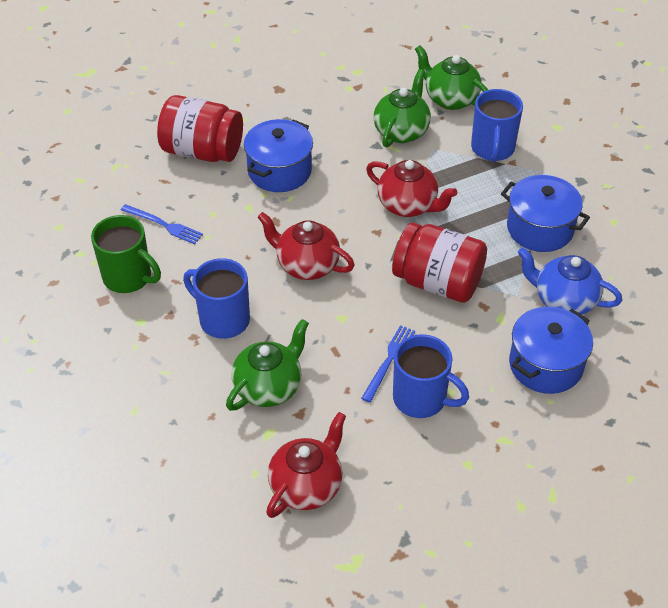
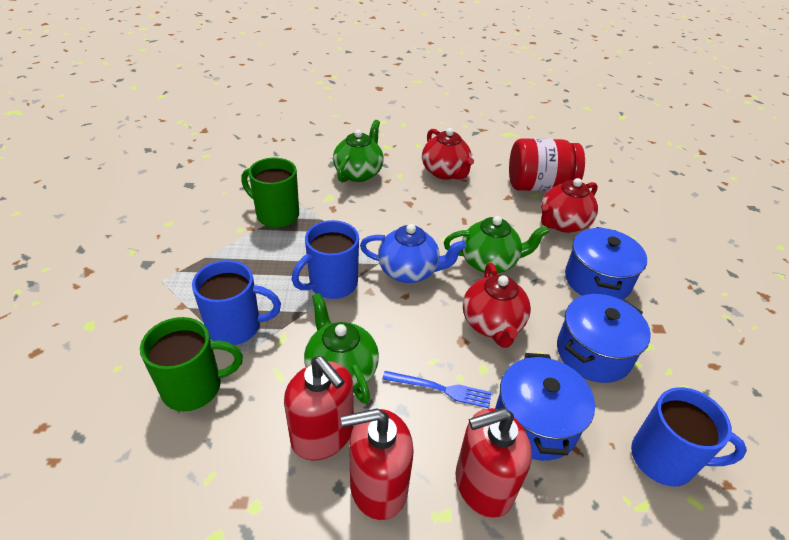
blue fork: [121,204,203,244] [361,325,415,403] = 2 -> [382,371,491,408] = 1
green mug: [91,215,161,293] = 1 -> [140,317,243,411] [241,158,299,228] = 2
red jar: [157,95,243,162] [392,222,487,303] = 2 -> [509,138,585,191] = 1
red soap dispenser: none = 0 -> [284,356,354,460] [341,408,414,520] [456,408,532,518] = 3

